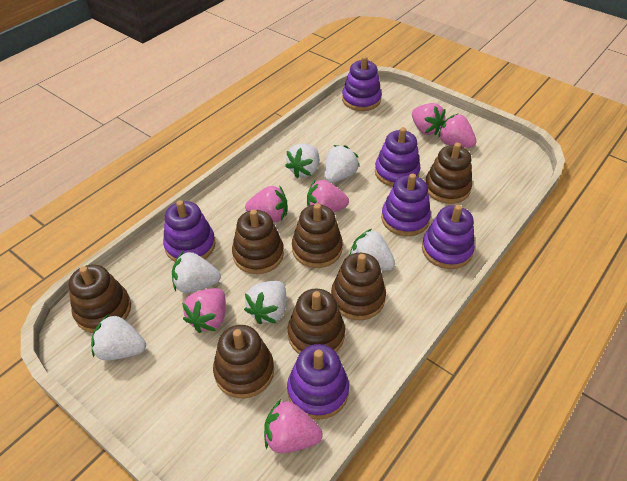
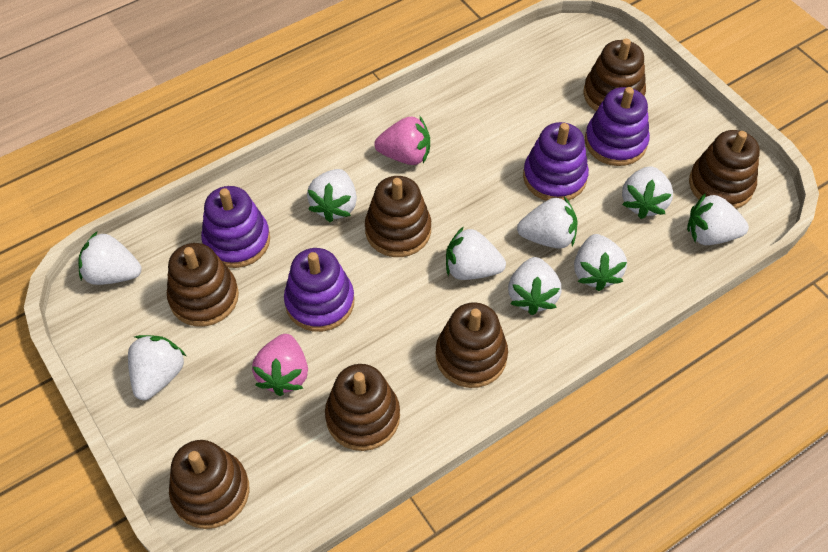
pink strawberry: [182,288,226,333] [245,186,287,223] [264,399,323,453] [307,180,349,212] [412,103,446,136] [438,113,477,148] = 6 -> [252,334,308,396] [374,116,430,165] = 2
purple stacking toy: [163,200,216,262] [287,344,349,420] [342,56,382,111] [375,127,420,187] [381,173,431,236] [422,205,475,269] = 6 -> [201,186,270,268] [284,248,354,332] [523,122,589,201] [585,87,650,166] = 4
white strawberry: [91,314,146,360] [172,252,221,293] [244,281,286,324] [285,144,319,178] [324,145,360,183] [350,229,395,271] = 6 -> [78,232,142,285] [128,335,186,400] [307,169,357,222] [446,226,506,280] [508,257,561,315] [517,196,578,249] [574,234,627,291] [622,166,673,219] [687,193,749,245] = 9

